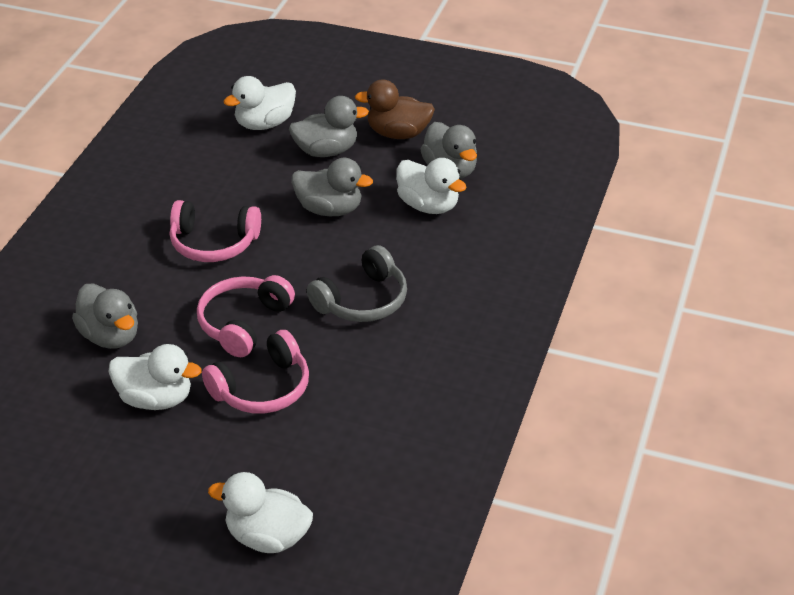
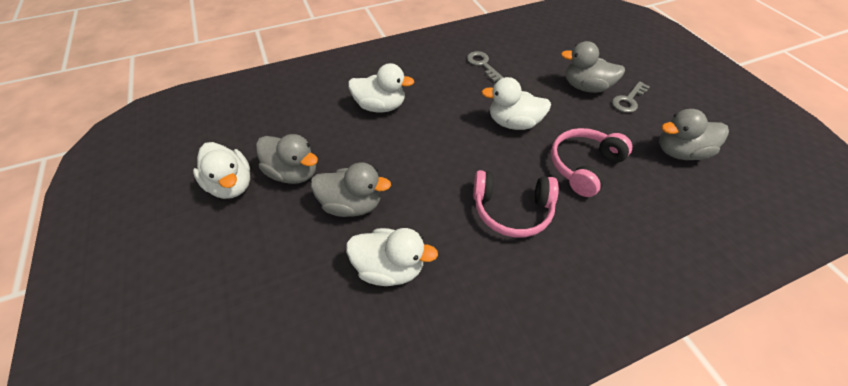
brown duck: [355,80,435,139] = 1 -> none = 0
grey headphones: [307,245,407,322] = 1 -> none = 0
grey key: none = 0 -> [467,51,504,82] [612,81,650,113] = 2
pink headphones: [170,200,261,262] [197,275,295,357] [202,330,309,414] = 3 -> [473,170,559,238] [551,128,632,197] = 2

